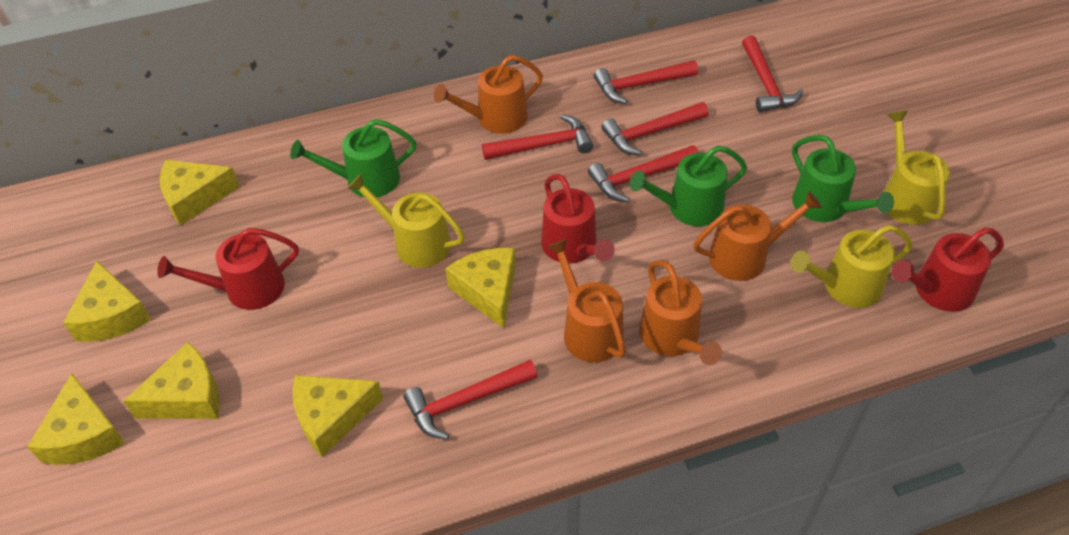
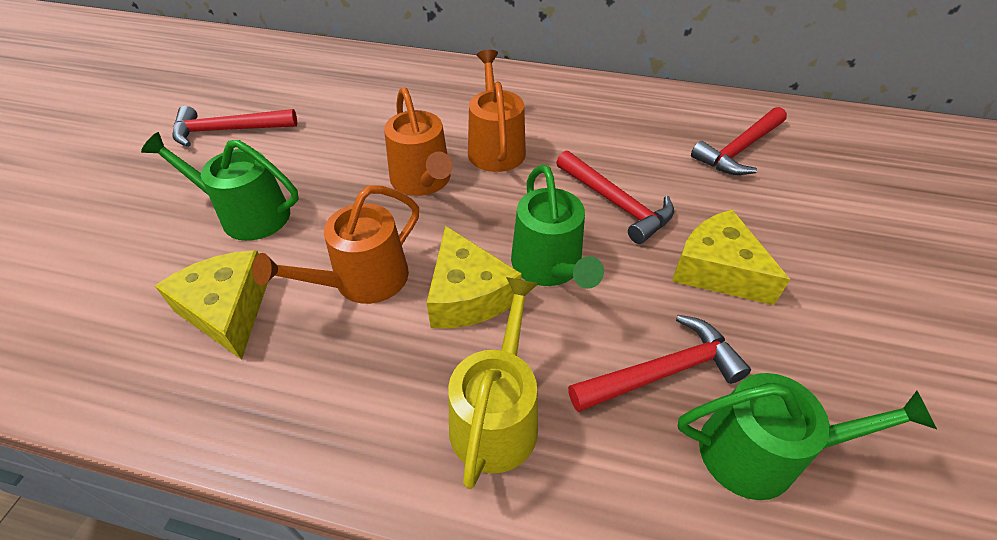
orange watering can: [434,55,543,134] [547,239,626,362] [639,260,722,365] [694,191,822,281] = 4 -> [252,185,419,304] [384,88,453,196] [468,50,526,172] = 3
red hammer: [403,360,538,440] [482,114,593,160] [588,145,699,202] [594,60,698,104] [602,102,709,155] [742,35,803,112] = 6 -> [172,106,297,147] [556,150,674,244] [568,315,751,412] [691,107,787,175] = 4
red watering can: [157,228,299,310] [541,174,615,263] [892,227,1004,312] = 3 -> none = 0
yellow cheese: [27,373,125,465] [63,261,151,342] [123,342,220,419] [160,160,240,226] [293,375,383,457] [445,248,516,329] = 6 -> [155,250,268,360] [427,226,522,328] [672,210,790,305] = 3
yellow watering can: [347,174,465,268] [791,225,913,308] [884,111,950,225] = 3 -> [448,277,539,489] = 1

